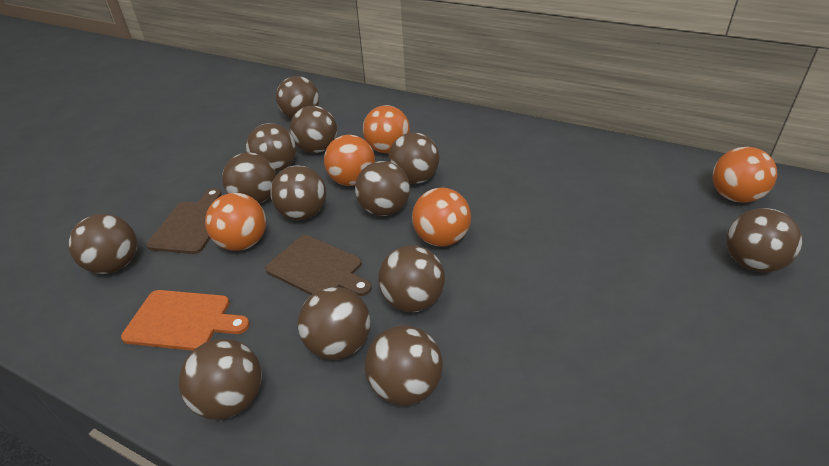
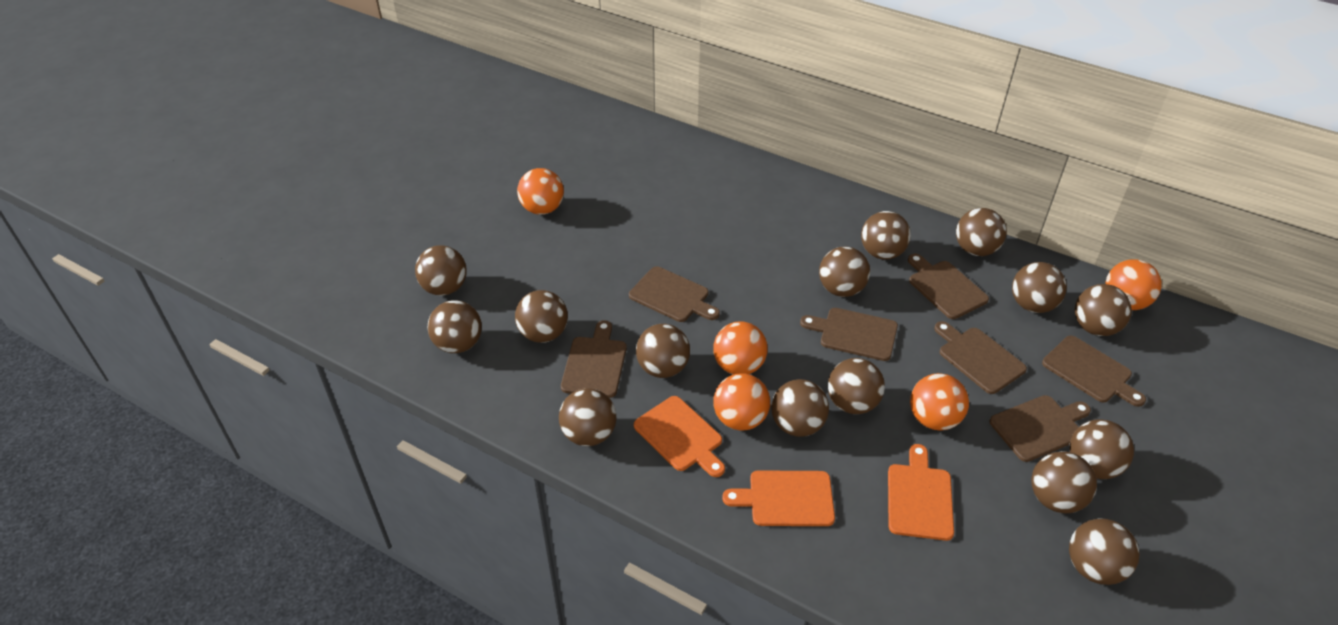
brown ball: [69,214,137,274] [179,339,262,420] [222,152,276,204] [246,123,296,172] [270,165,326,220] [276,76,319,118] [290,106,337,153] [298,287,370,360] [355,161,410,216] [365,325,443,406] [378,245,445,312] [388,133,440,184] [727,208,802,273] = 13 -> [415,245,467,296] [428,300,482,353] [515,290,568,343] [559,388,616,446] [636,324,690,378] [771,379,829,437] [819,247,870,297] [828,358,885,414] [861,211,911,260] [956,208,1007,256] [1012,262,1067,313] [1031,451,1097,513] [1069,519,1140,585] [1070,419,1134,479] [1075,284,1132,336] = 15
brown cutting board: [147,188,222,254] [265,235,372,296] = 2 -> [561,321,627,398] [629,266,720,322] [800,308,898,361] [908,254,989,319] [934,321,1027,394] [990,395,1091,462] [1042,335,1146,407] = 7
orange cutting board: [121,290,250,351] = 1 -> [634,396,725,477] [722,470,835,526] [888,444,954,541] = 3

